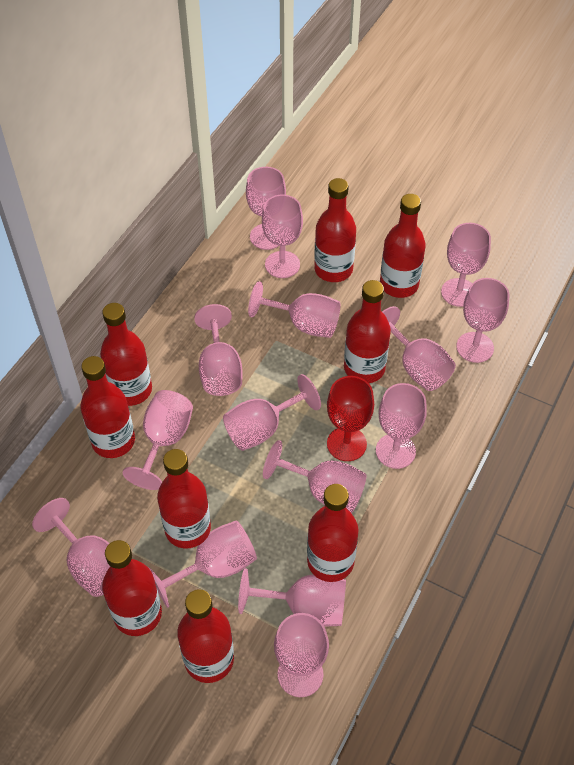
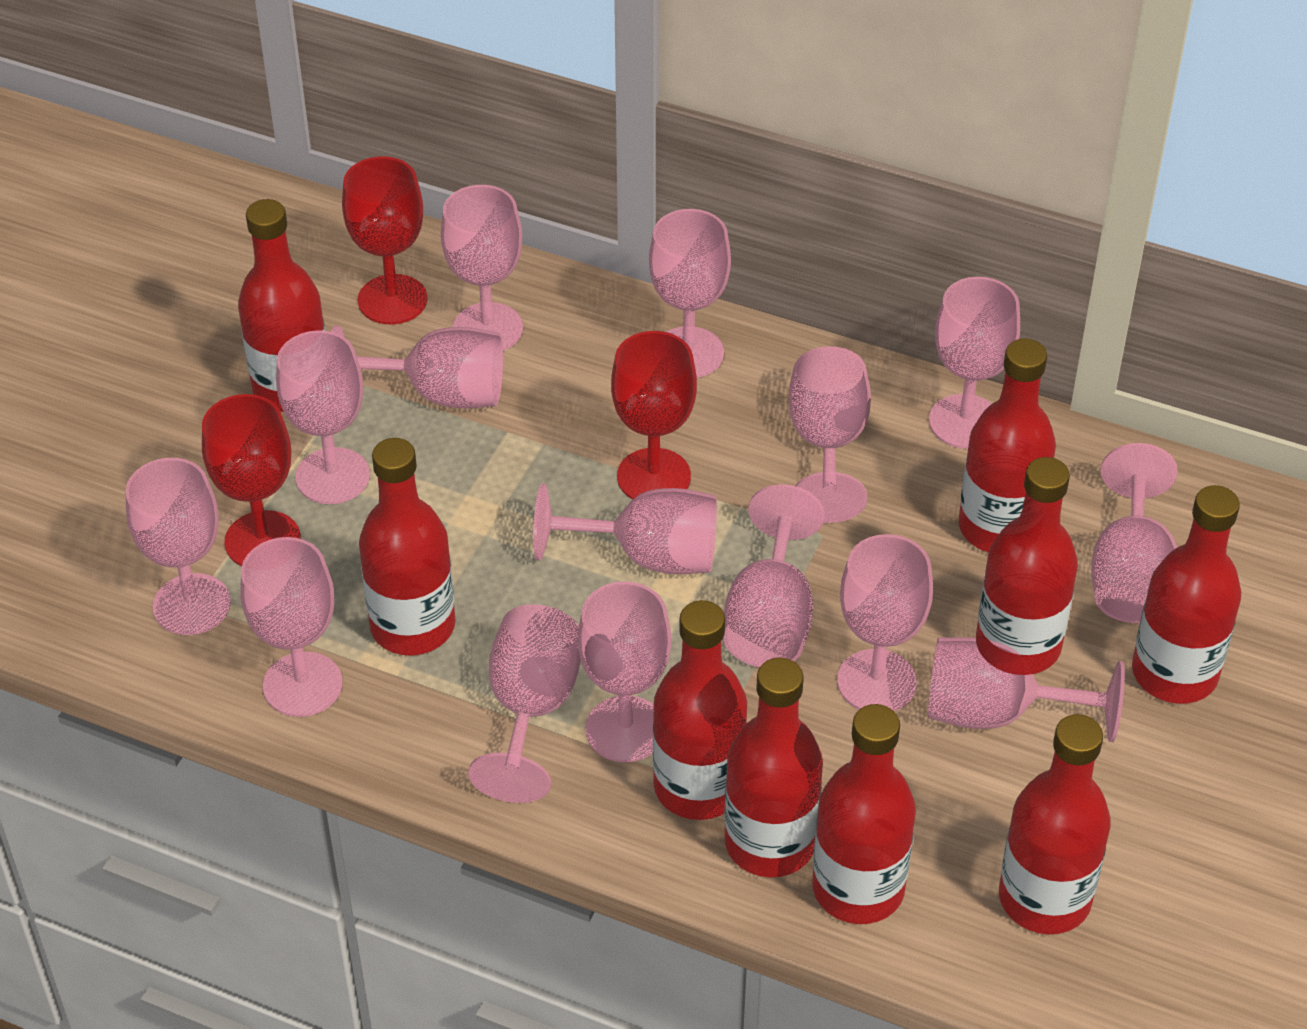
red goblet: [327,376,374,461] = 1 -> [202,394,301,566] [342,156,427,324] [611,331,697,499] = 3

